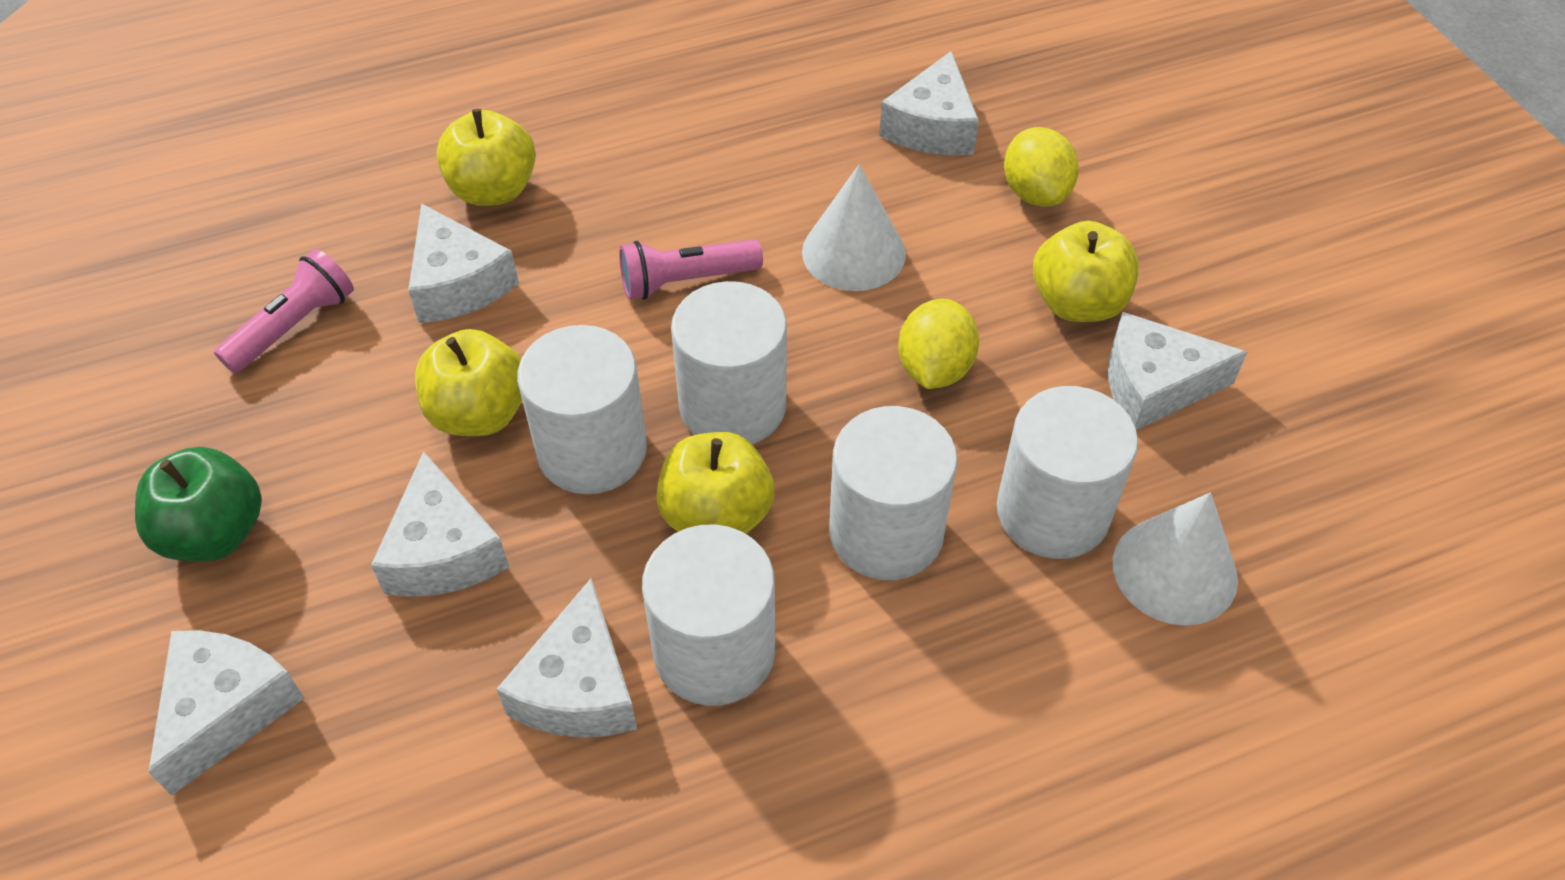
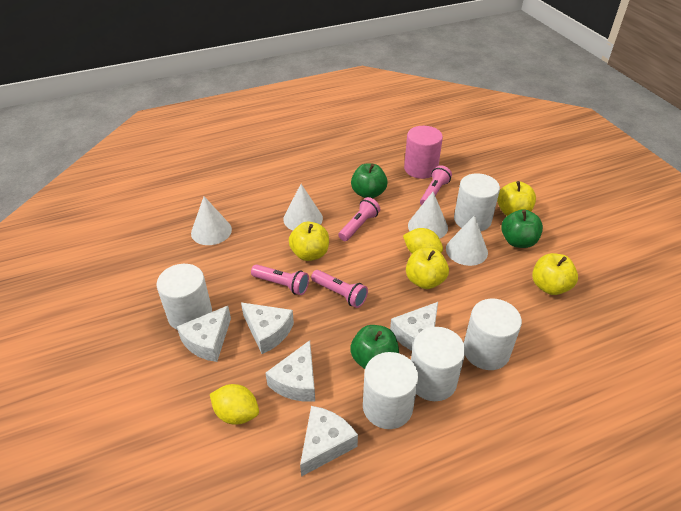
green apple: [135,447,262,561] = 1 -> [350,325,399,369] [351,163,388,198] [501,209,543,248] = 3
pink cylinder: none = 0 -> [404,126,443,179] = 1
pink flashlight: [214,249,354,373] [619,239,763,300] = 2 -> [251,264,309,295] [311,270,368,308] [338,197,380,241] [420,165,452,205] = 4
white cheese: [148,630,305,796] [371,451,509,597] [408,203,519,323] [497,579,637,738] [879,51,979,155] [1108,312,1247,430] = 6 -> [177,306,231,362] [241,302,294,354] [265,340,315,402] [300,406,358,477] [390,302,438,351] = 5
white cone: [802,164,906,291] [1113,492,1238,626] = 2 -> [191,196,232,245] [283,184,323,231] [408,192,448,239] [446,215,488,266] = 4

